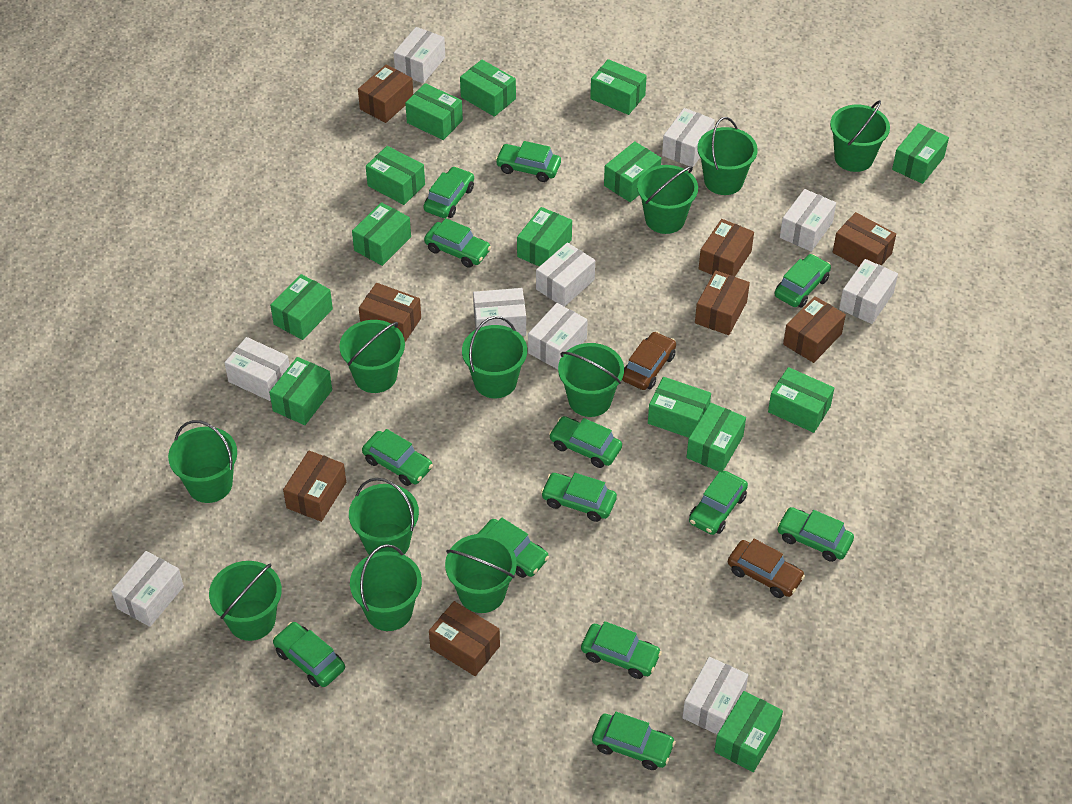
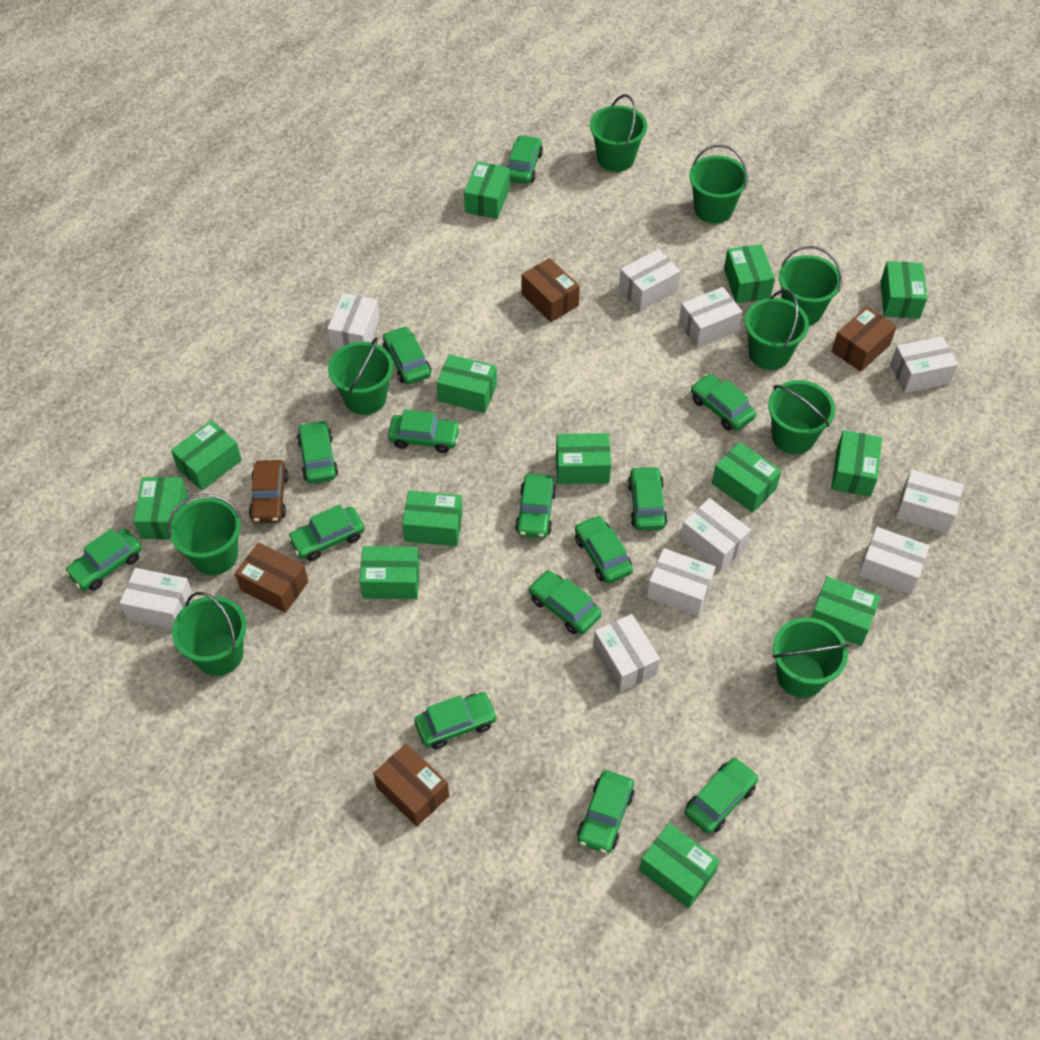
brown box: [283,450,346,522] [358,65,413,123] [359,283,421,342] [429,601,500,676] [695,270,750,335] [699,219,754,276] [783,296,846,363] [833,212,896,267] = 8 -> [235,542,308,613] [373,743,449,827] [522,258,580,322] [832,306,897,372] = 4
brown car: [622,331,676,390] [728,539,805,598] = 2 -> [249,460,288,523] = 1
green box: [269,357,332,425] [270,274,333,340] [352,202,411,266] [366,146,425,205] [405,83,463,140] [460,60,516,117] [517,207,572,266] [590,59,647,115] [604,141,661,202] [648,377,711,438] [686,403,746,472] [714,691,783,772] [768,367,834,433] [892,123,949,184] = 14 -> [134,477,188,540] [171,420,242,491] [359,546,420,599] [402,490,463,546] [436,354,497,413] [464,161,510,219] [556,433,611,484] [639,823,720,908] [712,442,781,513] [724,244,775,303] [811,576,881,646] [831,430,882,497] [880,261,927,319] = 13
green bucket: [168,420,237,503] [209,561,282,641] [339,320,405,393] [349,478,419,555] [350,544,422,631] [445,534,517,613] [462,316,527,398] [558,343,624,417] [637,165,698,234] [697,117,758,195] [830,100,890,172] = 11 -> [168,494,241,575] [172,592,246,676] [328,337,394,415] [590,94,647,172] [689,145,749,224] [745,289,809,370] [768,380,835,455] [773,617,850,698] [779,246,842,326] = 9
green car: [273,622,345,687] [362,429,433,486] [423,166,474,218] [424,218,491,268] [478,518,549,578] [495,141,561,182] [541,473,617,522] [549,416,622,468] [581,621,662,679] [592,712,676,770] [689,471,748,535] [775,254,831,308] [777,507,854,562] = 13 -> [65,529,142,591] [288,505,365,561] [297,420,338,484] [383,326,431,385] [388,410,461,453] [414,692,498,749] [507,135,543,184] [515,474,557,538] [528,570,601,634] [575,515,633,584] [577,770,634,853] [628,466,667,530] [685,757,758,834] [691,374,756,431] = 14

